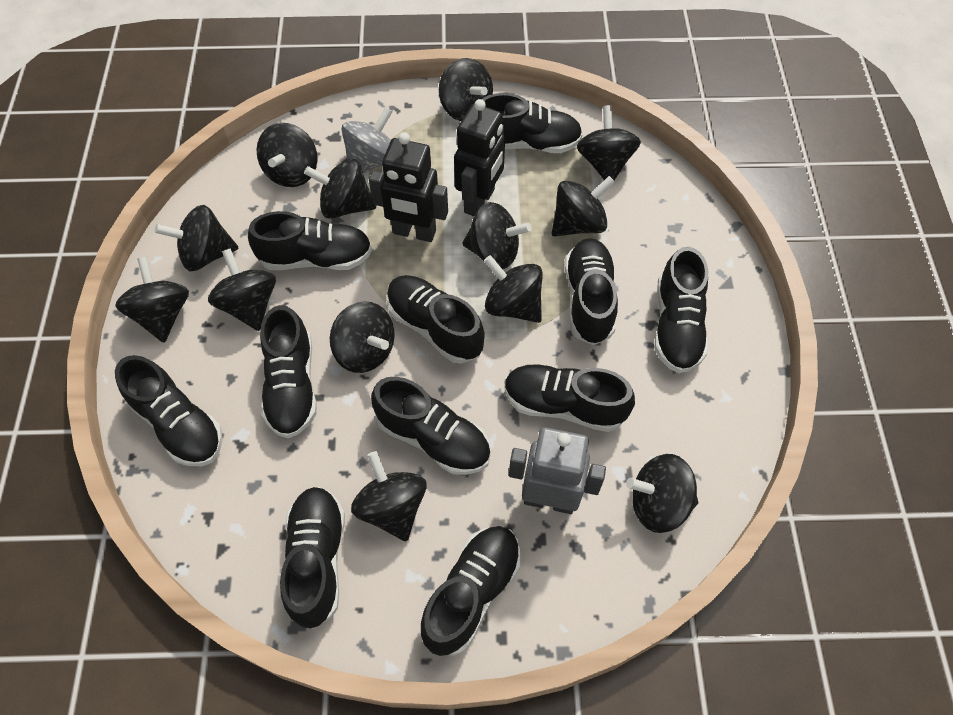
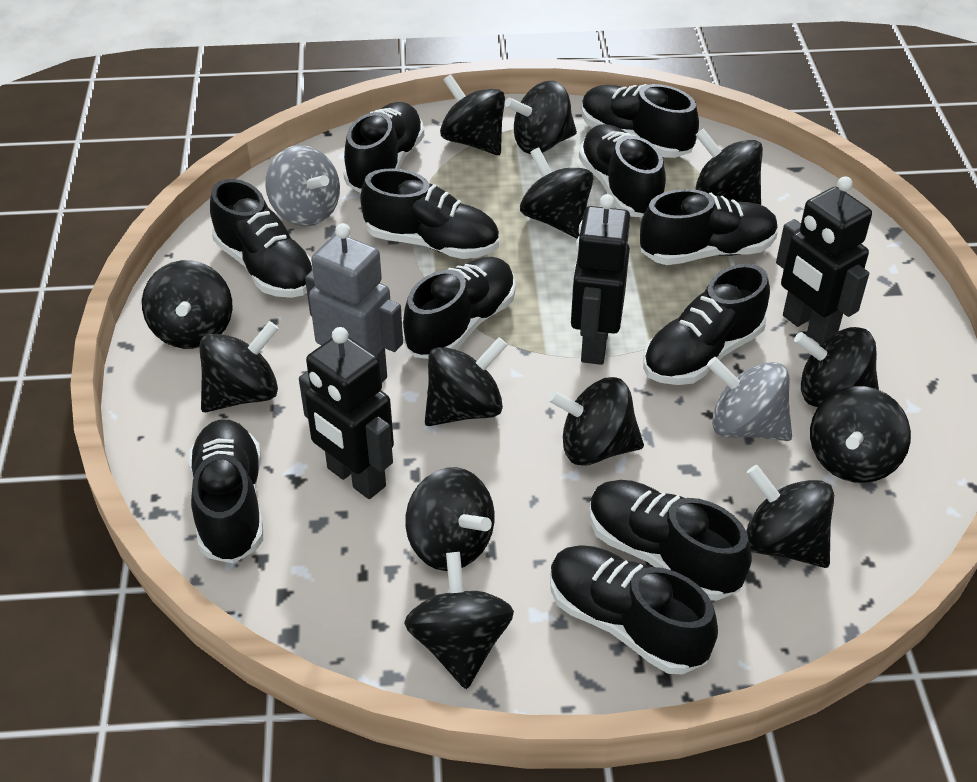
black robot: [369,133,448,242] [454,99,505,216] = 2 -> [299,327,394,499] [571,194,630,365] [776,176,872,344] = 3
grey spinning top: [341,107,393,173] = 1 -> [265,145,340,227] [707,357,792,441] = 2

